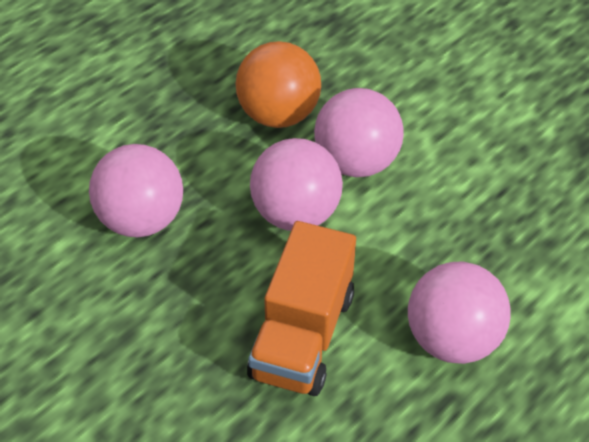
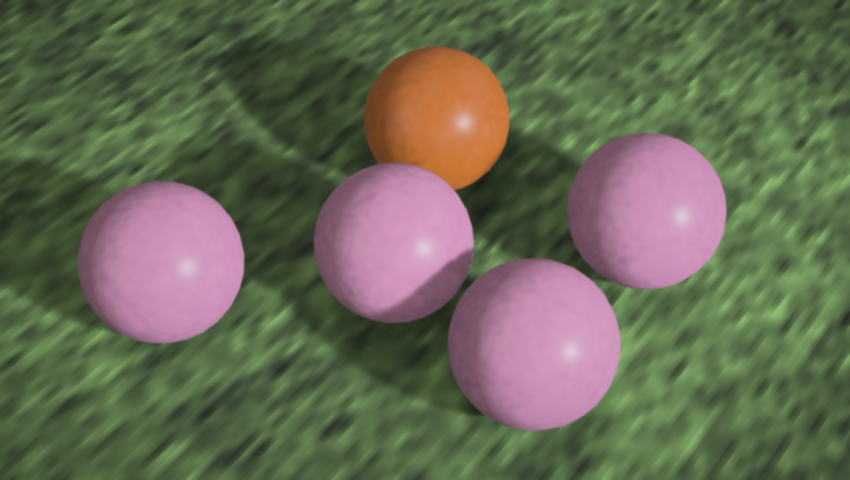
orange truck: [247,221,356,396] = 1 -> none = 0

